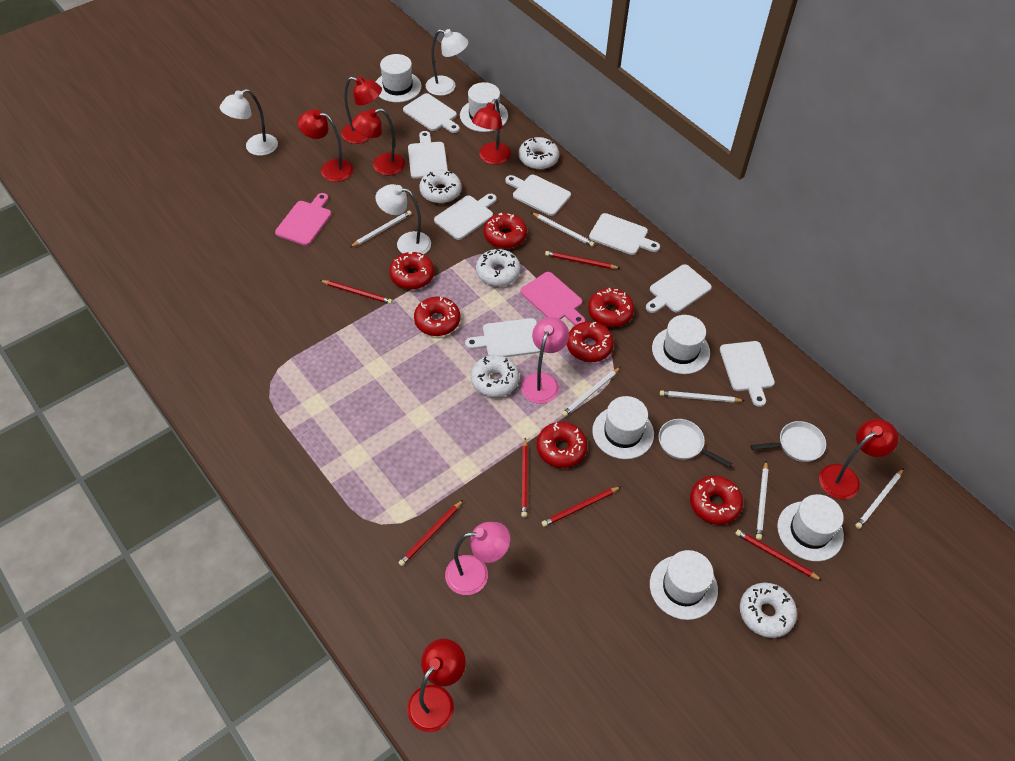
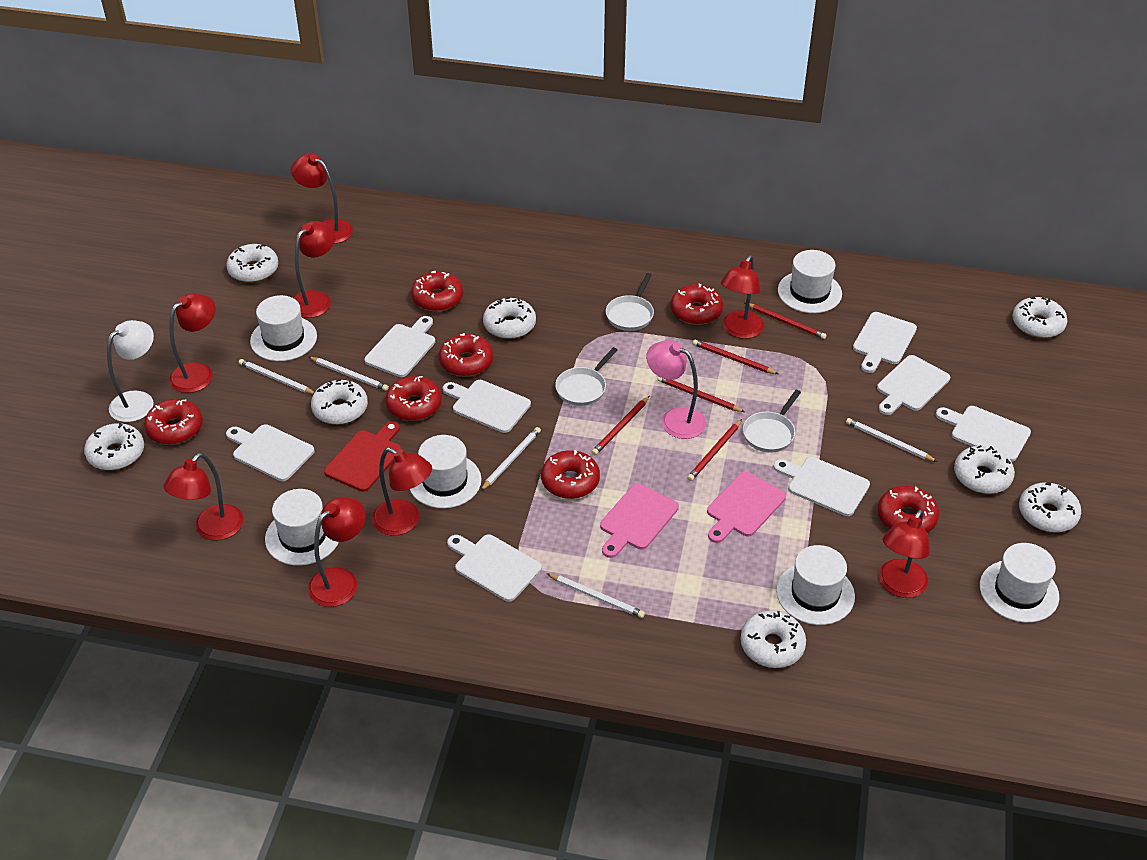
pink lamp: [445,522,510,595] [521,317,569,404] = 2 -> [646,340,706,439] = 1
red cutting board: none = 0 -> [324,421,401,492] = 1
red lamp: [297,109,353,182] [341,76,382,144] [352,108,405,175] [407,639,466,732] [472,99,511,165] [819,419,898,500] = 6 -> [164,453,243,541] [169,293,215,393] [291,154,353,244] [294,221,335,318] [308,497,366,607] [372,447,432,536] [721,255,764,339] [879,509,930,598] = 8
red pencil: [320,280,393,304] [398,500,463,566] [521,438,528,517] [542,487,620,527] [545,251,620,269] [735,530,823,581] = 6 -> [592,396,650,455] [657,376,745,412] [687,419,742,481] [693,339,778,374] [745,303,827,339] = 5
white donut: [419,170,461,203] [471,355,519,397] [476,249,521,286] [519,137,559,170] [740,583,797,638] = 5 -> [84,423,144,470] [226,244,278,283] [311,379,368,425] [483,297,536,339] [740,611,806,668] [954,445,1015,494] [1012,296,1068,338] [1019,482,1081,533] = 8
white lamp: [220,89,278,156] [375,184,431,254] [426,29,468,96] = 3 -> [107,320,154,422] = 1
white pan: [659,419,732,468] [751,421,826,462] = 2 -> [555,347,618,406] [606,273,654,331] [743,390,801,453] = 3
white pencil: [350,210,412,247] [531,212,595,247] [562,367,621,417] [660,390,745,403] [756,460,768,540] [855,468,904,529] = 6 -> [239,359,315,394] [309,357,389,391] [481,427,541,491] [547,574,645,618] [846,418,938,462] = 5

